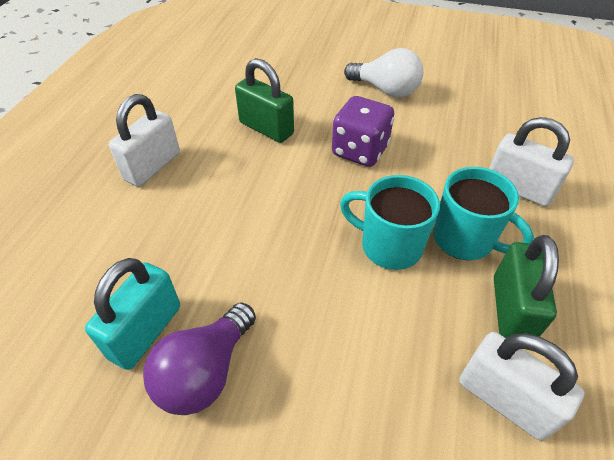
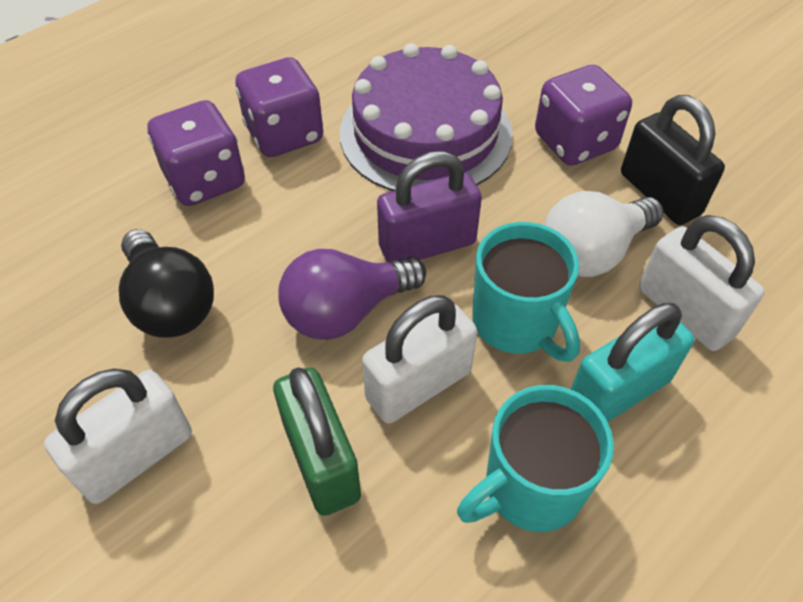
black light bulb: none = 0 -> [119,229,214,338] = 1
black padlock: none = 0 -> [621,95,725,225] = 1
green padlock: [235,58,294,143] [494,235,559,338] = 2 -> [273,367,361,516] = 1
purple cake: none = 0 -> [340,43,513,191] = 1
purple dice: [332,96,394,167] = 1 -> [147,100,245,206] [235,57,323,157] [535,65,632,166] = 3
purple padlock: none = 0 -> [377,151,482,262] = 1

